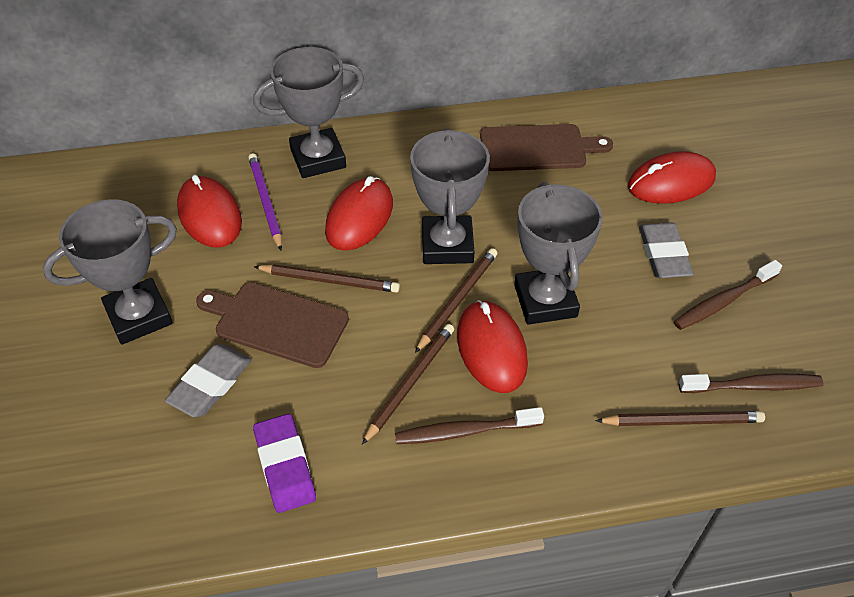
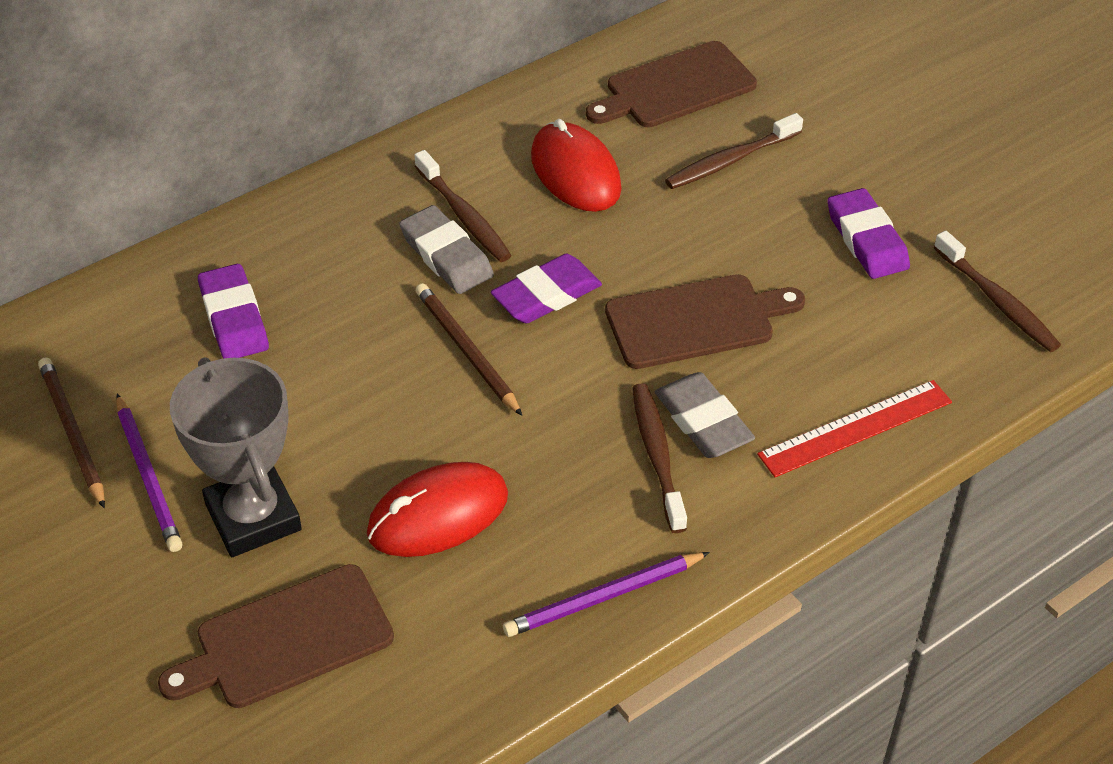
brown cutting board: [196,282,349,368] [480,124,613,171] = 2 -> [158,564,394,708] [586,41,757,127] [605,274,805,369] = 3
brown pencil: [254,264,400,293] [362,324,454,445] [415,248,497,353] [595,411,765,426] = 4 -> [38,358,105,508] [415,283,522,416] = 2
brown toothbrush: [395,407,544,444] [674,260,782,330] [679,374,824,393] = 3 -> [415,150,511,262] [632,383,687,533] [665,113,803,189] [934,231,1061,352] = 4
grey trophy: [42,199,177,345] [253,47,364,178] [410,128,490,264] [514,182,603,325] = 4 -> [170,357,302,557] = 1
purple eraser: [253,414,316,513] = 1 -> [198,264,269,359] [491,254,602,324] [827,188,910,279] = 3
purple pencil: [248,153,282,251] = 1 -> [116,394,182,552] [503,552,710,637] = 2
red mouse: [177,175,242,248] [325,176,393,251] [457,300,528,393] [628,151,716,204] = 4 -> [367,462,508,557] [531,119,622,212] = 2
red ruler: none = 0 -> [757,380,952,477] = 1

